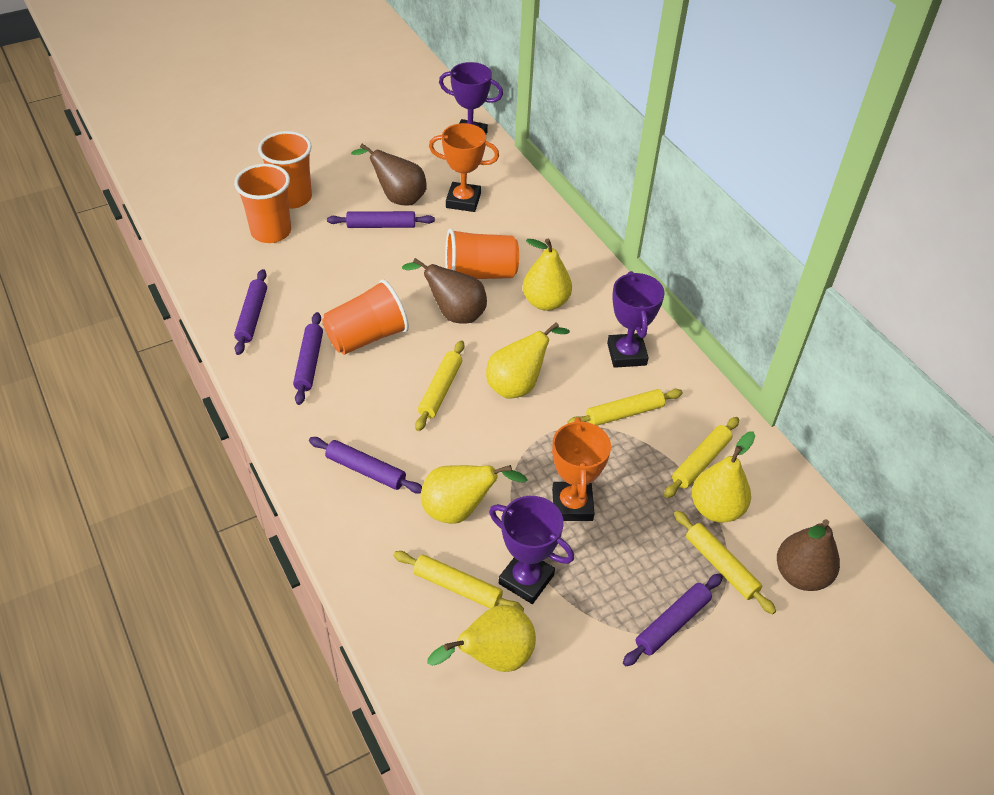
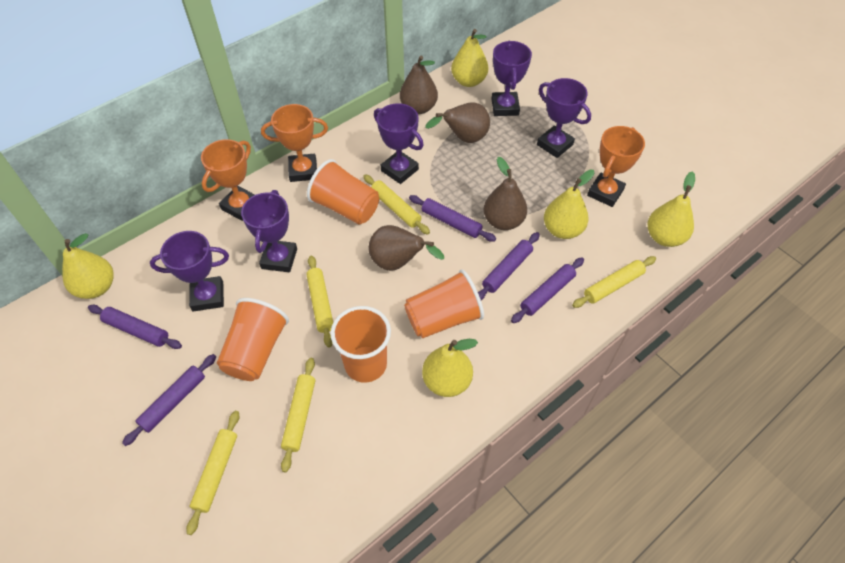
brown pear: [351,144,427,206] [402,258,487,323] [777,519,840,591] = 3 -> [369,225,444,271] [400,56,438,114] [425,102,490,143] [484,157,527,230] = 4
orange trophy: [429,123,499,212] [552,418,611,521] = 2 -> [201,139,255,221] [261,104,328,182] [587,126,645,207] = 3
purple trophy: [439,62,503,134] [489,496,574,604] [607,271,665,368] = 3 -> [150,231,229,311] [241,190,297,272] [374,103,424,184] [492,40,532,116] [537,78,591,158] = 5

